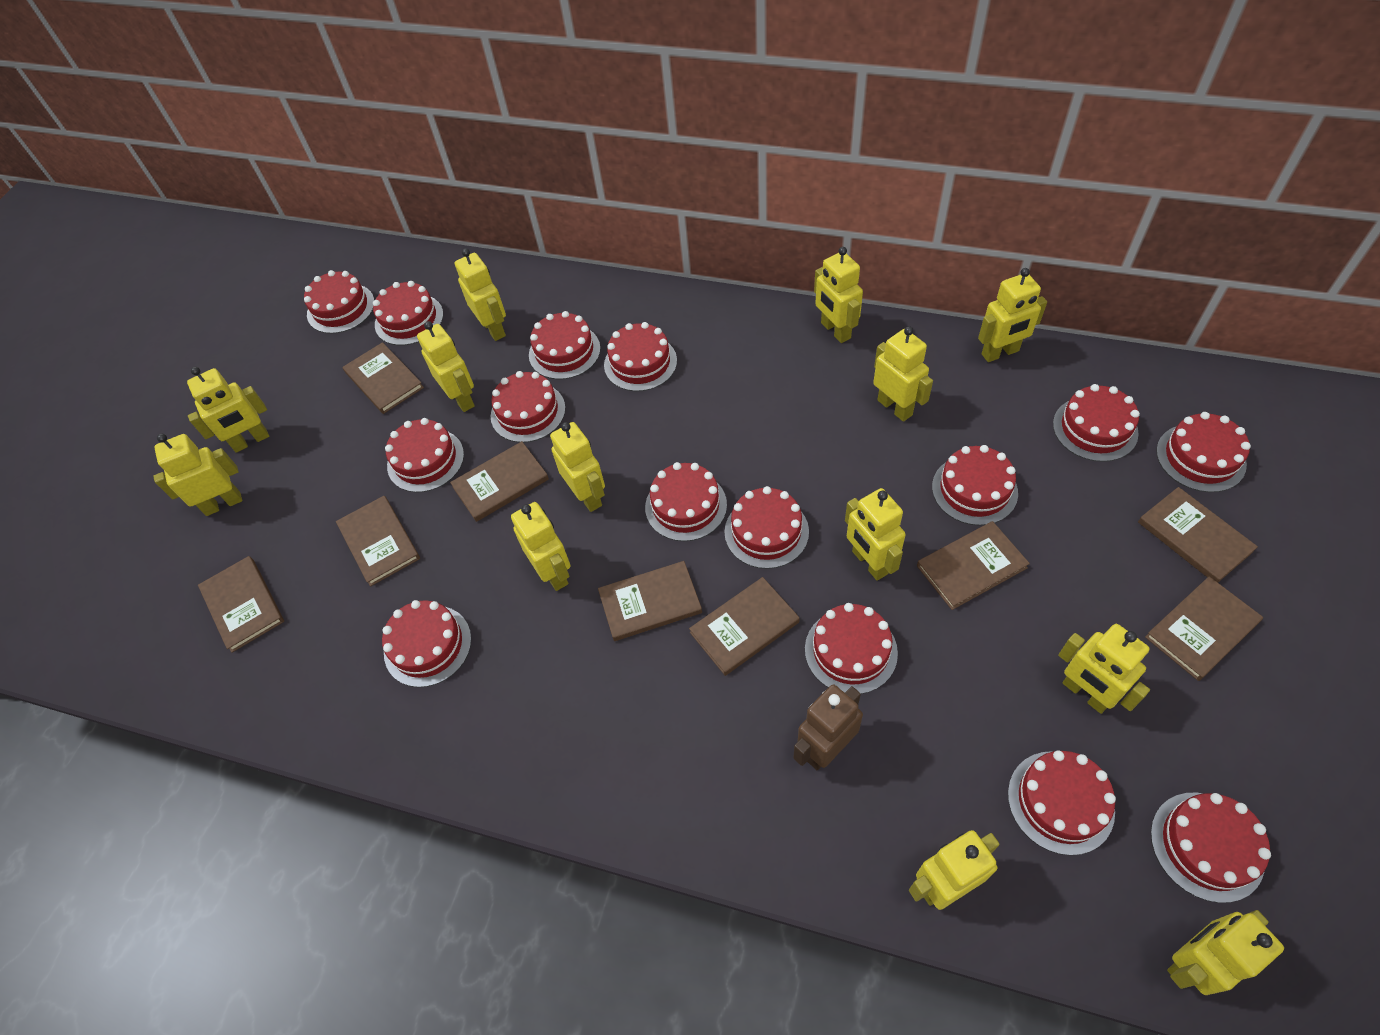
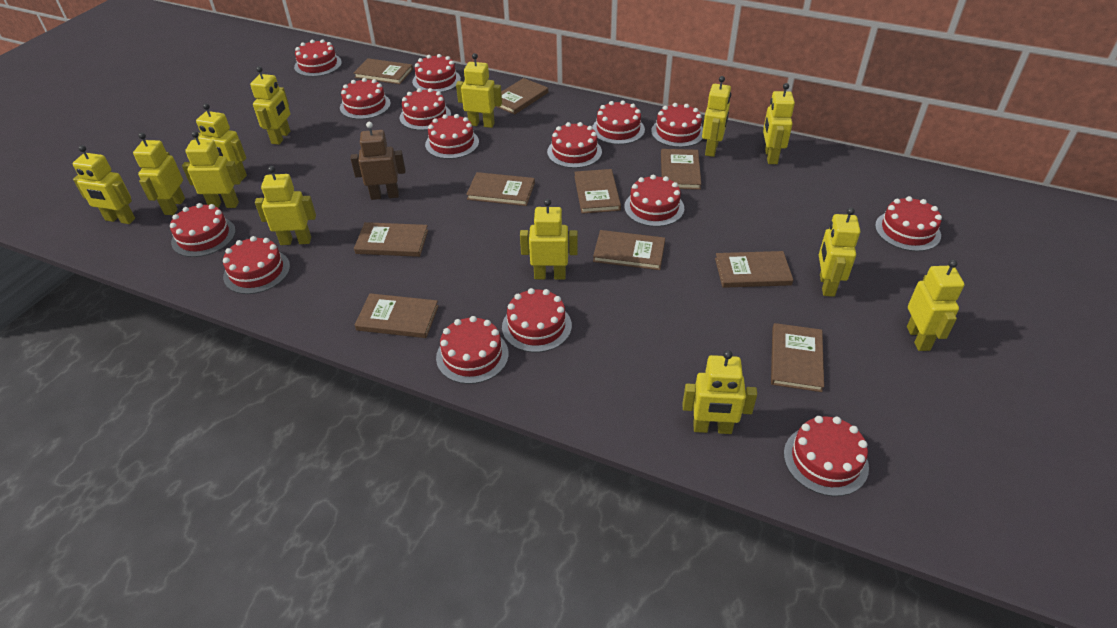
brown book: [198,556,284,653] [336,496,420,587] [343,342,424,414] [450,441,549,522] [598,561,702,641] [689,577,800,676] [917,521,1030,610] [1138,487,1258,582] [1145,576,1263,681] = 9 -> [354,58,413,84] [354,222,428,257] [355,293,439,338] [466,172,535,206] [495,78,548,115] [574,169,621,214] [593,230,665,270] [661,149,701,190] [715,251,793,288] [771,323,824,392] = 10

